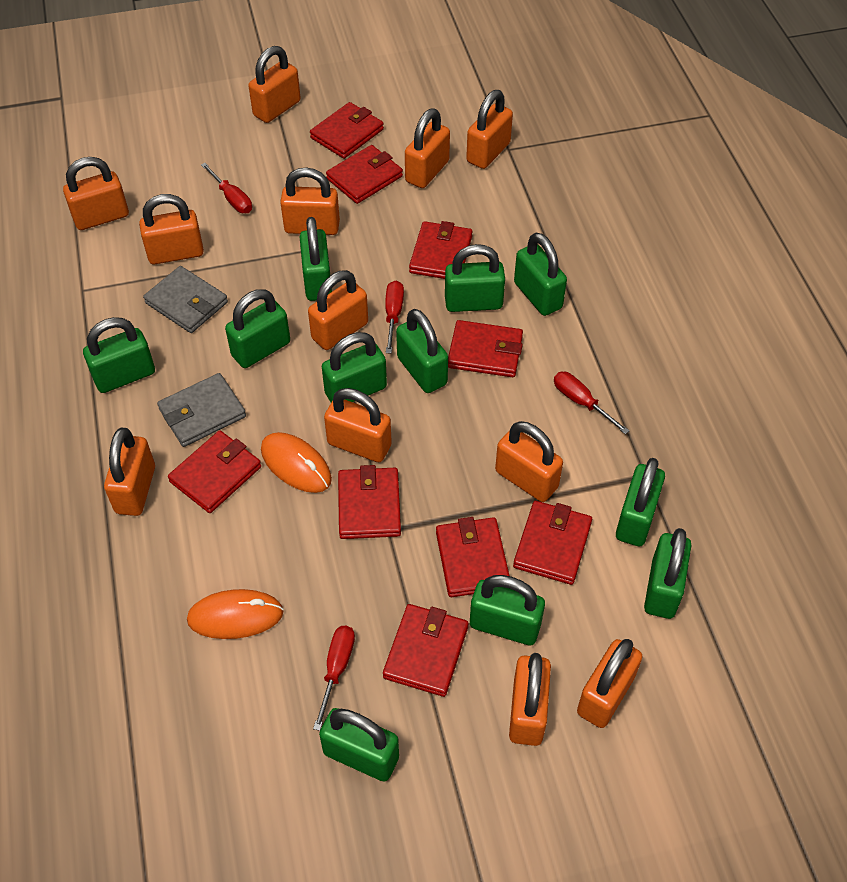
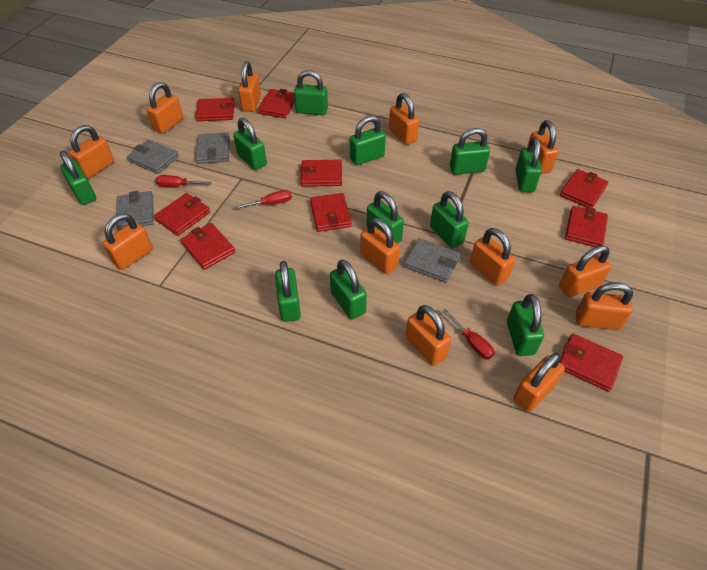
grey wallet: [143,266,228,333] [157,373,246,447] = 2 -> [116,191,154,230] [127,140,179,174] [196,132,230,164] [404,238,460,283] = 4
orange mouse: [187,589,283,639] [261,432,332,493] = 2 -> none = 0
red screwdriver: [201,163,252,213] [313,626,355,731] [385,281,404,353] [554,372,630,434] = 4 -> [156,175,212,187] [235,190,292,209] [442,309,495,360] = 3

